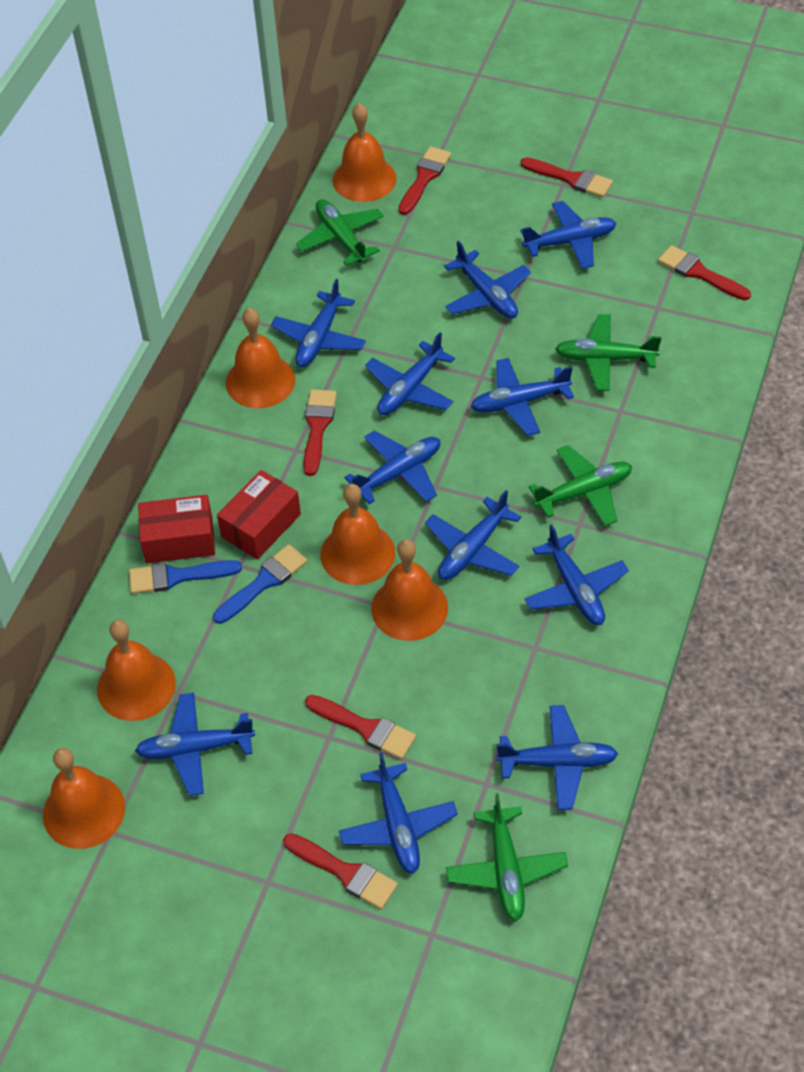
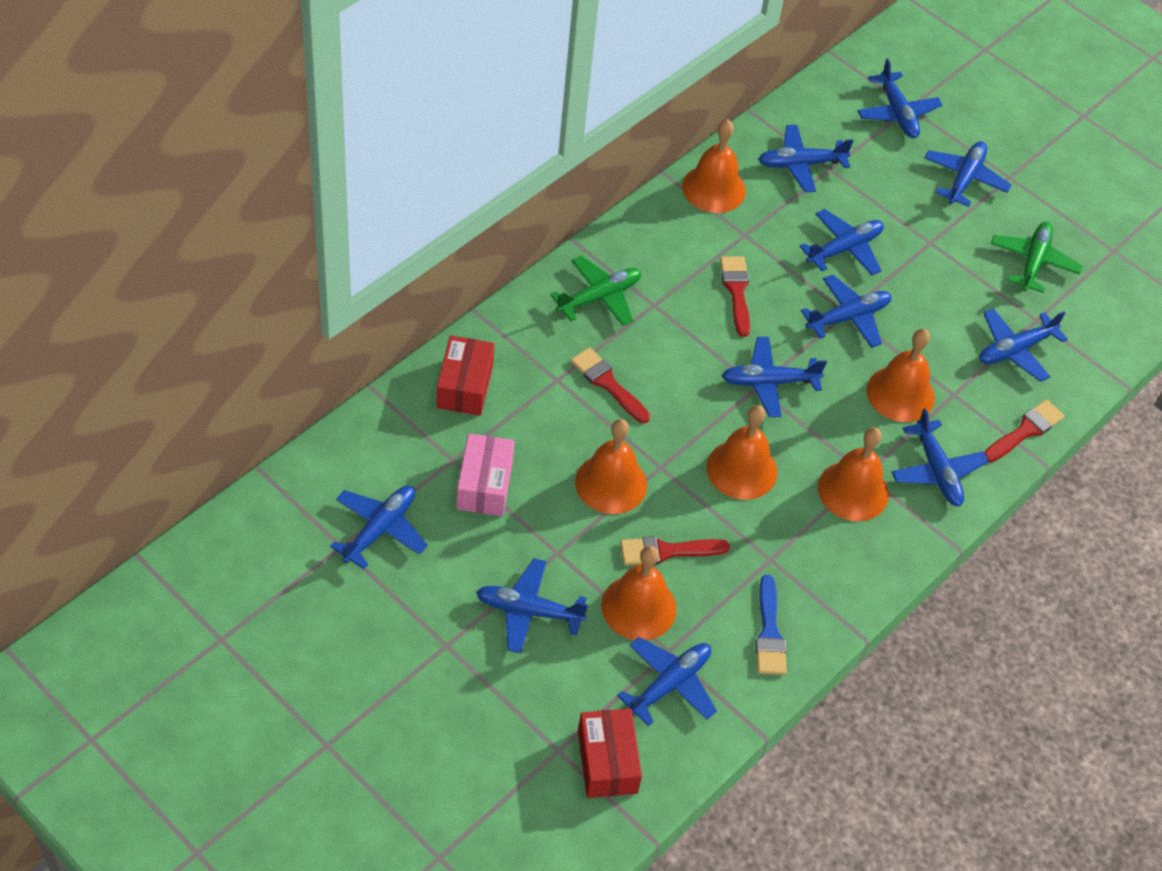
blue brush: [129,560,242,594] [213,544,307,624] = 2 -> [755,575,787,675] = 1
green plane: [296,199,384,266] [446,793,568,921] [529,445,632,526] [555,314,661,391] = 4 -> [550,255,641,326] [991,222,1083,293] = 2
pink box: none = 0 -> [457,433,515,516] = 1
red brush: [283,833,398,909] [303,389,337,476] [305,695,416,759] [398,147,451,215] [521,157,613,198] [658,245,751,300] = 6 -> [571,347,650,423] [620,536,730,565] [720,256,750,337] [984,399,1065,463] = 4

